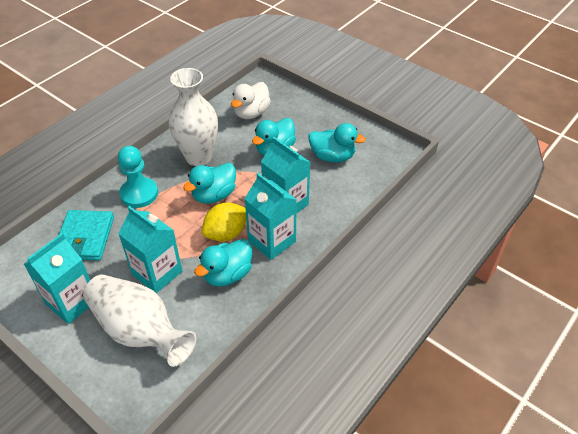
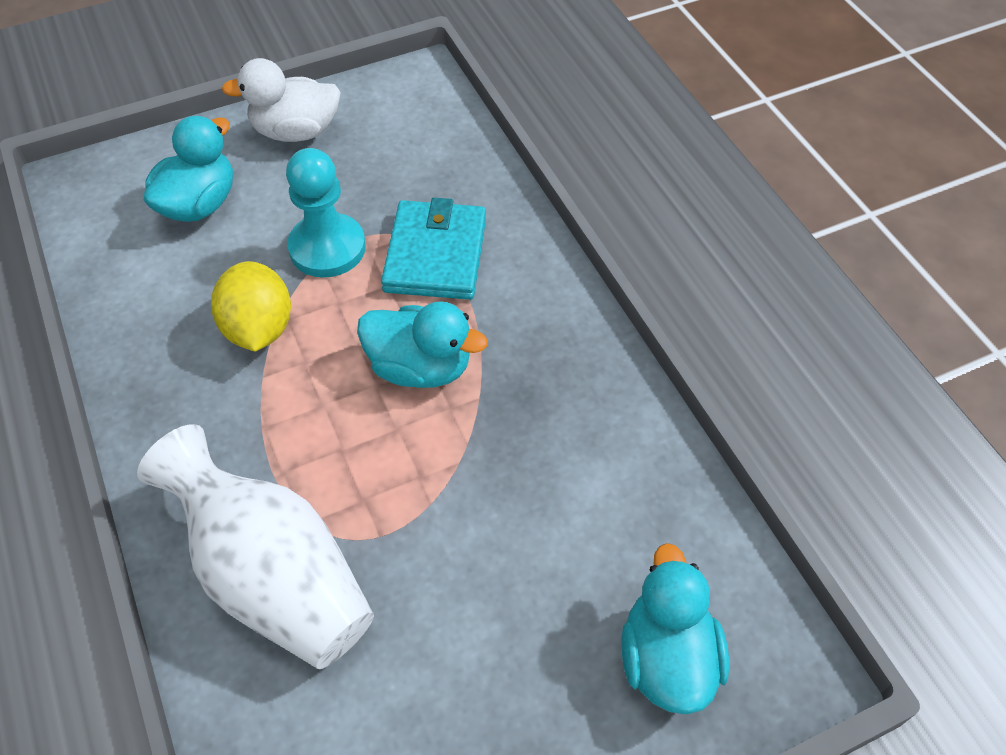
turquoise carton: [24,233,90,324] [118,206,182,293] [244,173,297,260] [261,137,310,214] = 4 -> none = 0
turquoise duck: [183,163,236,204] [194,239,252,286] [252,118,296,155] [308,123,366,162] = 4 -> [144,116,233,222] [357,301,488,388] [621,543,730,714] = 3
white vase: [83,275,196,367] [169,68,218,166] = 2 -> [137,424,374,669] = 1

